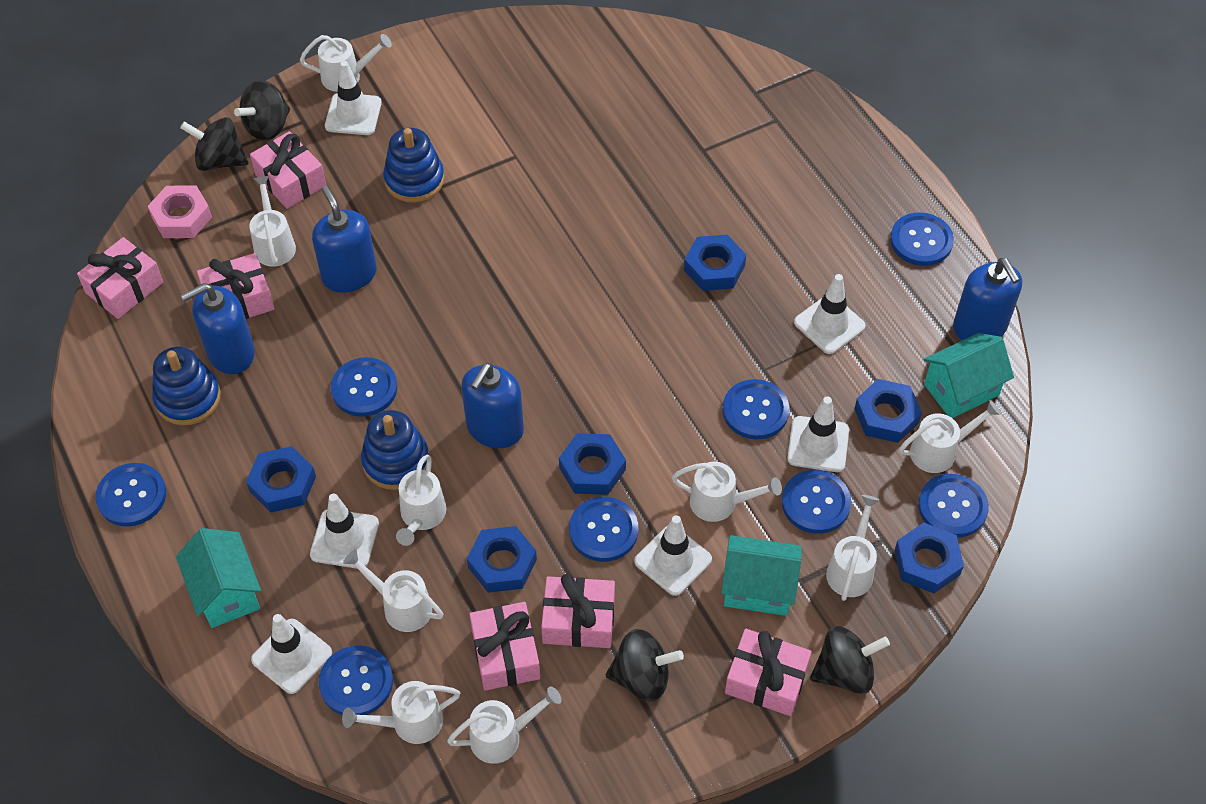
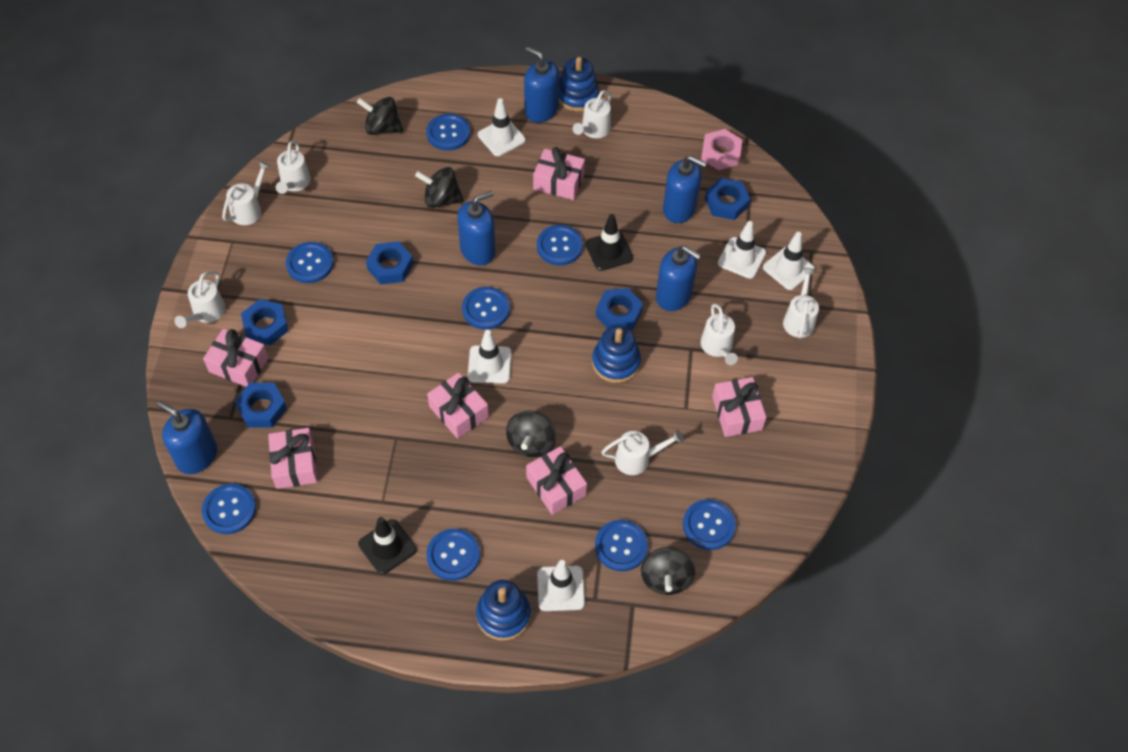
black traffic cone: none = 0 -> [358,517,417,574] [585,214,633,271] = 2
blue nut: [246,446,316,512] [467,526,537,593] [559,434,626,495] [684,235,746,291] [854,379,922,443] [895,523,964,593] = 6 -> [235,383,287,428] [241,299,289,345] [366,241,413,284] [596,288,643,330] [705,178,750,220] = 5
blue soap dispenser: [181,283,255,374] [312,185,377,292] [461,363,524,448] [953,258,1022,340] = 4 -> [157,401,217,474] [457,191,496,265] [524,46,559,123] [656,245,701,311] [663,155,707,223] = 5
turquoise house: [176,528,261,628] [721,535,802,616] [923,333,1014,418] = 3 -> none = 0
white traffic cone: [251,614,332,694] [310,493,379,569] [325,61,382,135] [634,515,712,596] [787,397,849,472] [794,274,866,354] = 6 -> [468,330,511,384] [478,98,526,156] [537,560,585,611] [718,221,766,279] [763,232,815,290] = 5
white watering can: [249,176,296,267] [300,34,392,92] [342,681,460,744] [343,549,443,632] [396,455,447,546] [447,686,562,764] [672,461,782,522] [826,495,880,601] [899,400,1001,473] = 9 -> [175,271,225,328] [222,161,270,225] [276,141,311,194] [573,90,612,138] [601,430,684,475] [701,304,738,365] [783,268,819,338] = 7

